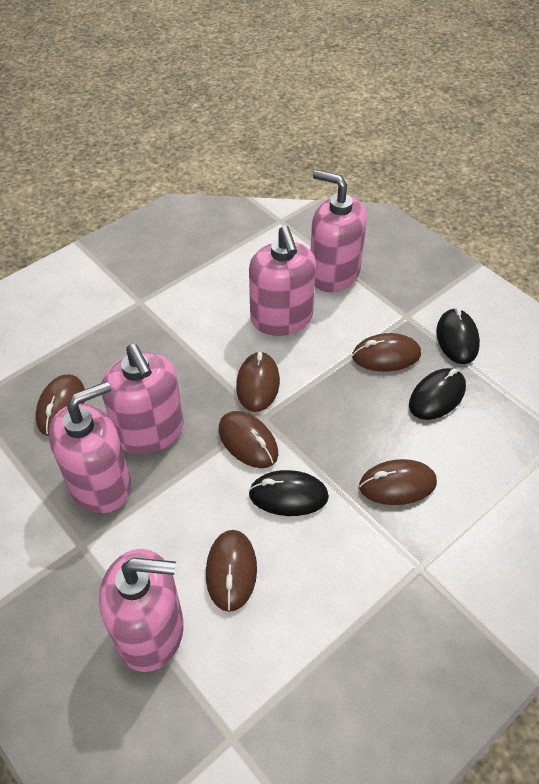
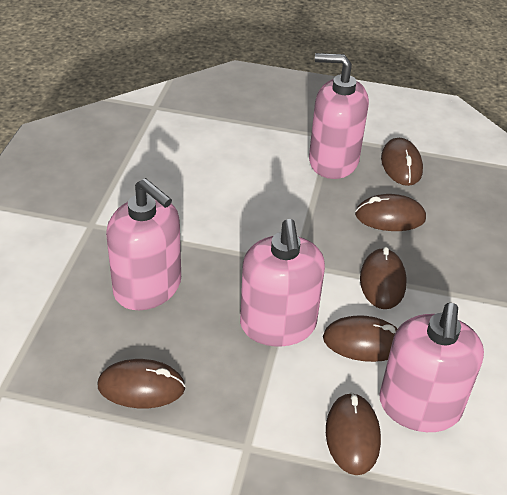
black mouse: [248,470,329,516] [409,368,466,420] [436,308,480,364] = 3 -> none = 0
pink soap dispenser: [49,381,131,513] [99,549,184,672] [101,344,184,455] [249,226,316,336] [310,170,367,292] = 5 -> [106,178,181,310] [240,219,325,346] [309,53,369,179] [379,303,484,432] = 4

